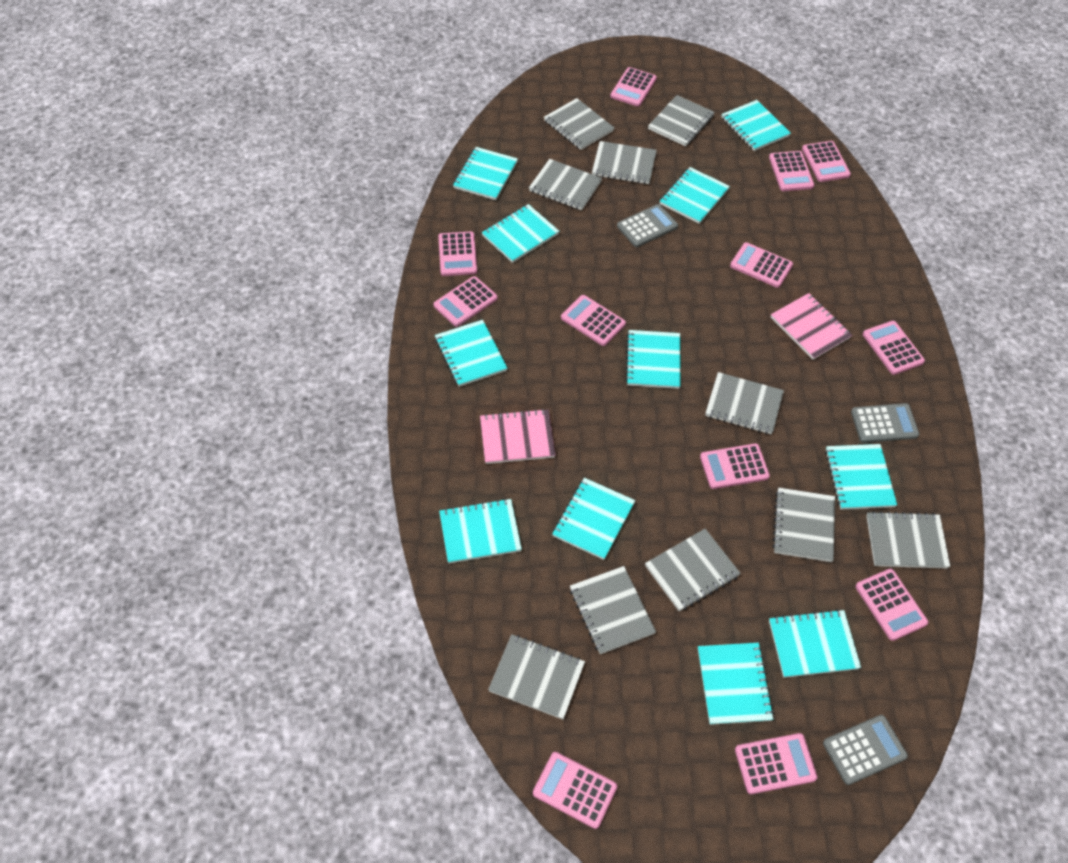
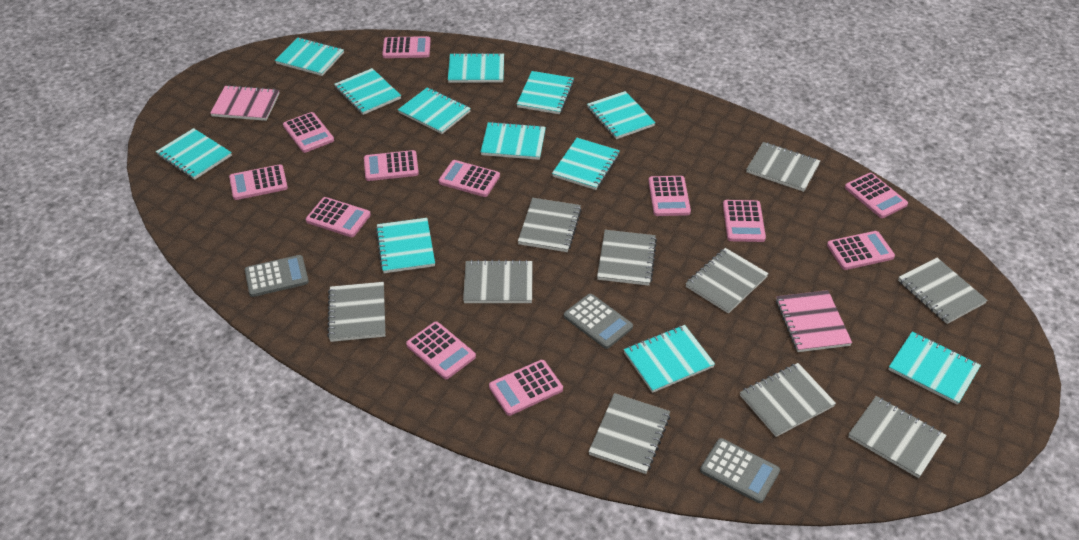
turquoise notebook: [435,320,507,387] [439,498,522,564] [453,147,518,200] [482,204,559,263] [552,478,635,560] [625,330,681,389] [659,167,730,224] [698,643,774,725] [721,100,791,151] [769,609,861,678] [825,444,897,510] = 11 -> [156,128,232,180] [275,37,344,76] [334,68,401,115] [376,218,435,273] [398,87,471,134] [448,53,504,83] [481,122,546,160] [517,71,574,114] [552,138,620,190] [587,91,656,139] [624,325,715,393] [888,331,981,405] = 12

